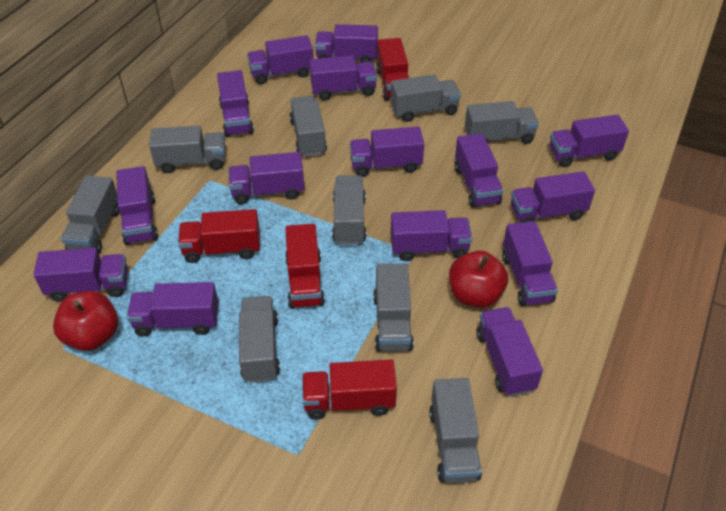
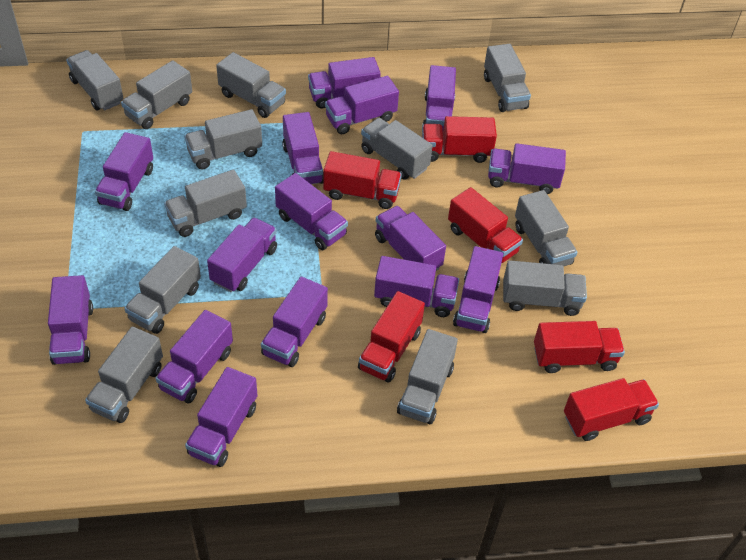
grey truck: [61,175,119,254] [149,126,226,173] [239,296,280,383] [289,96,327,157] [332,175,366,245] [373,264,414,352] [391,74,461,122] [429,378,482,483] [465,101,539,144] = 9 -> [66,50,123,110] [85,327,163,423] [121,60,192,129] [124,246,201,334] [164,170,247,237] [184,109,262,169] [216,52,286,118] [361,118,433,180] [397,329,458,424] [484,44,531,112] [503,260,587,316] [515,190,578,266] = 12
red apple: [53,291,118,351] [449,251,508,308] = 2 -> none = 0
red truck: [178,209,260,263] [285,224,325,308] [302,359,397,420] [376,38,409,100] = 4 -> [323,151,402,209] [358,291,425,383] [422,116,497,163] [448,187,523,263] [534,321,625,373] [564,378,659,441] = 6

